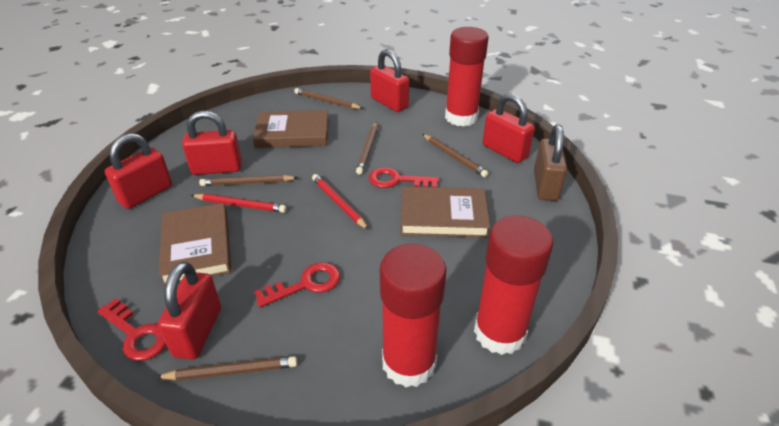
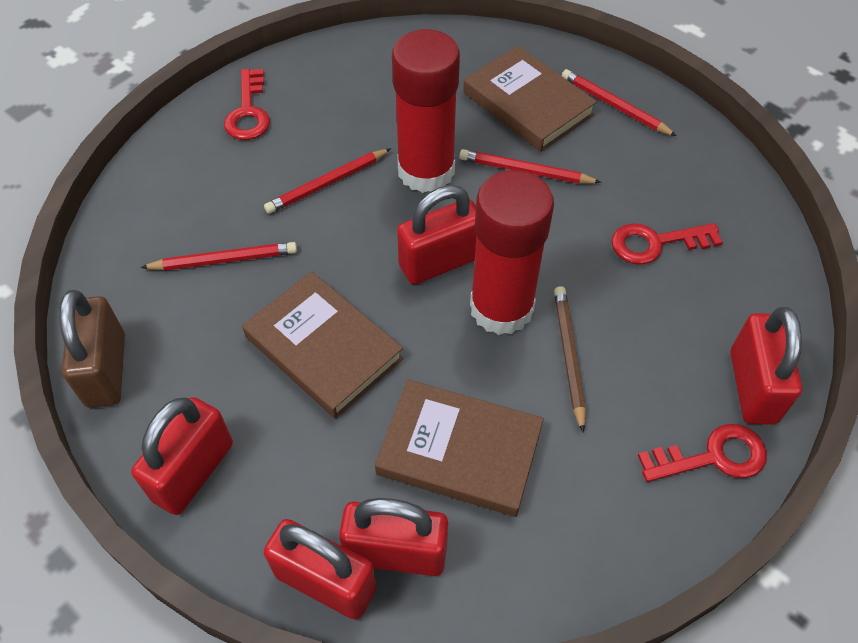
brown pencil: [155,356,297,381] [199,175,298,186] [294,88,364,109] [356,122,377,174] [422,134,489,177] = 5 -> [554,286,586,433] = 1
red glue stick: [380,244,447,387] [445,27,489,126] [474,215,553,355] = 3 -> [392,29,460,193] [470,170,554,335] = 2
red pencil: [191,194,287,213] [312,174,369,230] = 2 -> [140,242,297,271] [264,148,391,214] [459,149,601,184] [562,69,677,136] = 4

